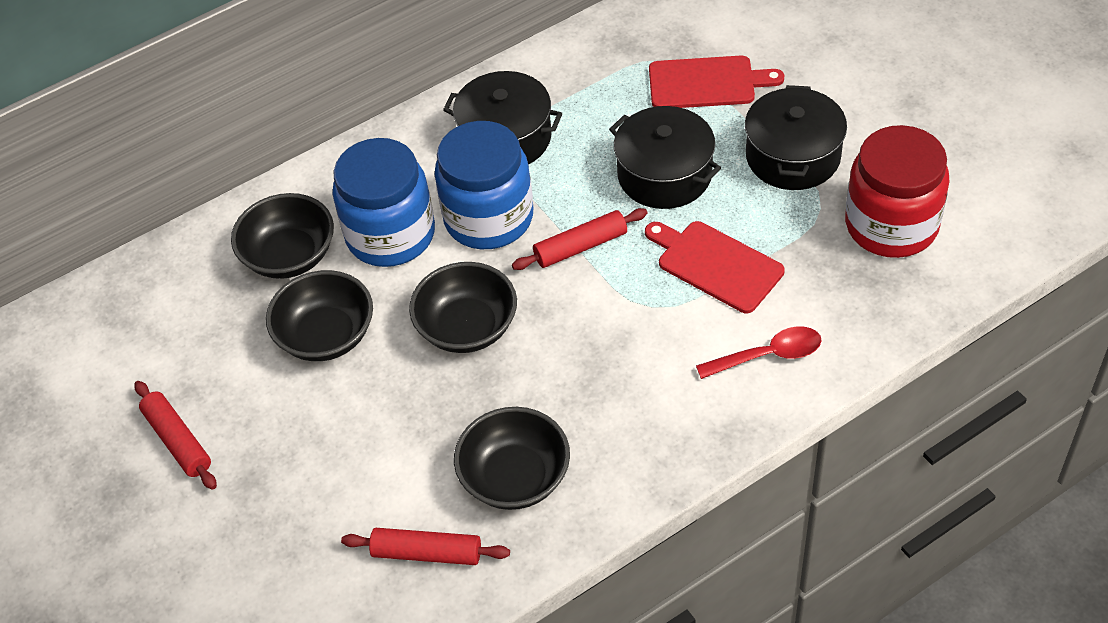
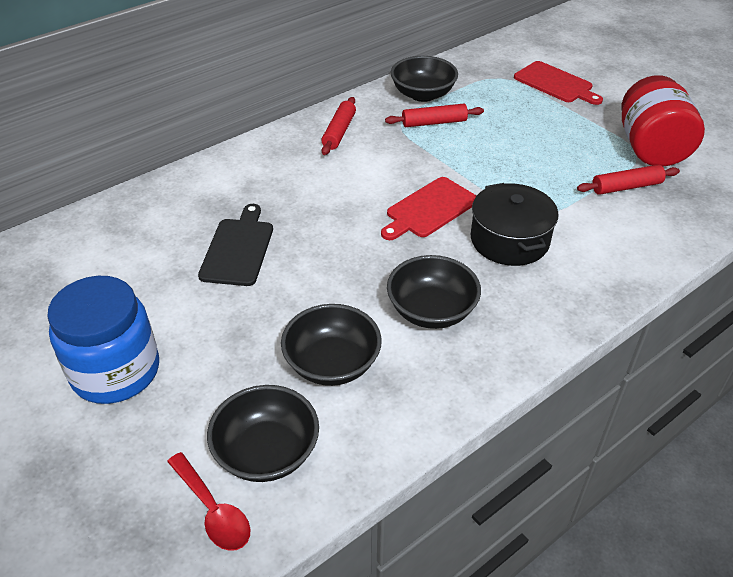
black cutting board: none = 0 -> [198,204,273,286] = 1
black pot: [443,71,562,164] [609,106,721,209] [745,85,847,190] = 3 -> [471,183,559,266] = 1
blue jar: [333,138,435,267] [434,121,533,249] = 2 -> [47,276,159,404] = 1

